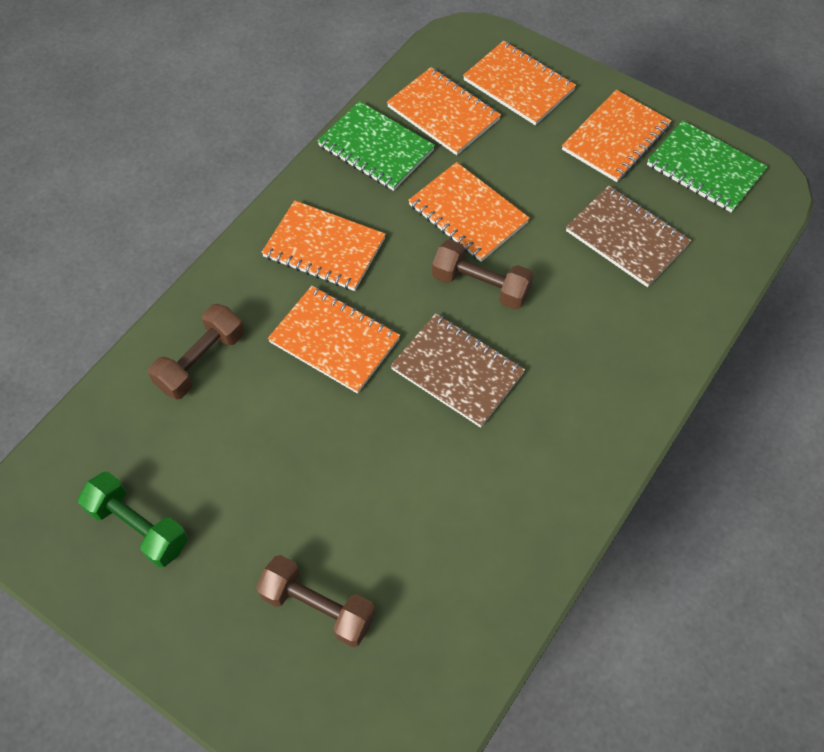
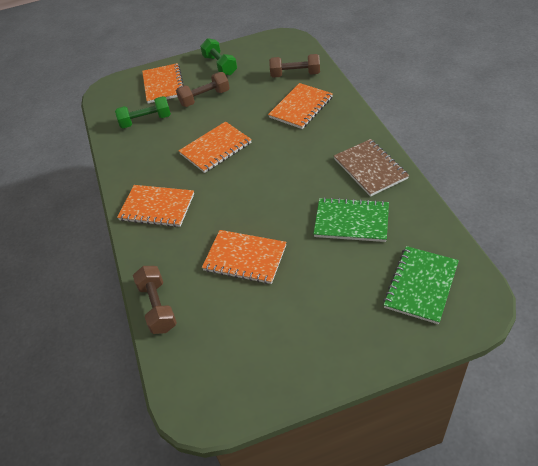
brown notebook: [390,313,525,428] [566,186,691,287] = 2 -> [334,139,409,197] = 1
green dumbbell: [78,472,188,567] = 1 -> [115,96,171,128] [200,38,237,75] = 2
orange notebook: [261,200,386,291] [268,286,400,394] [387,67,501,155] [408,162,530,262] [463,41,576,125] [562,90,671,182] = 6 -> [117,185,194,227] [142,63,184,103] [179,121,252,173] [202,230,287,284] [268,83,333,129] = 5

